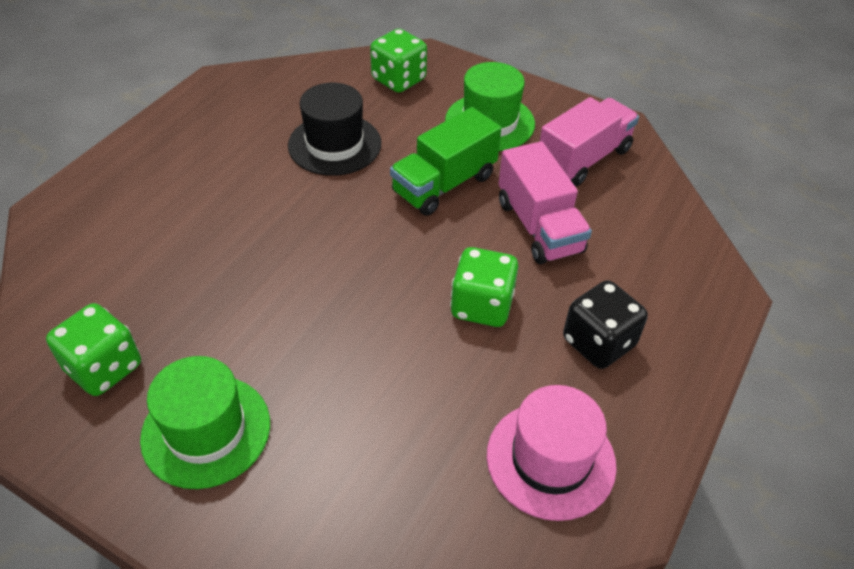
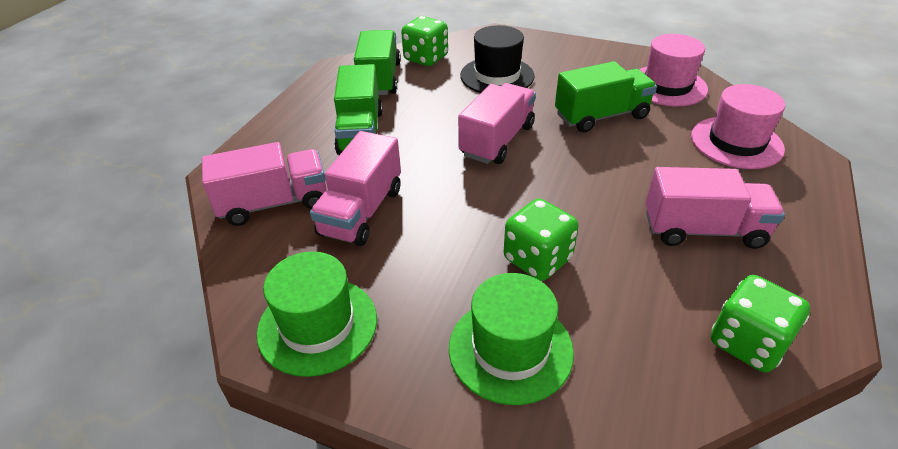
black dice: [563,280,648,369] = 1 -> none = 0
green truck: [390,107,501,216] = 1 -> [334,64,383,155] [354,30,401,95] [555,61,657,133] = 3
pink hat: [487,385,617,521] = 1 -> [639,34,708,106] [691,84,785,169] = 2
pink truck: [498,141,592,264] [540,97,639,186] = 2 -> [202,142,327,226] [310,131,401,246] [458,83,536,164] [645,167,785,249] = 4

